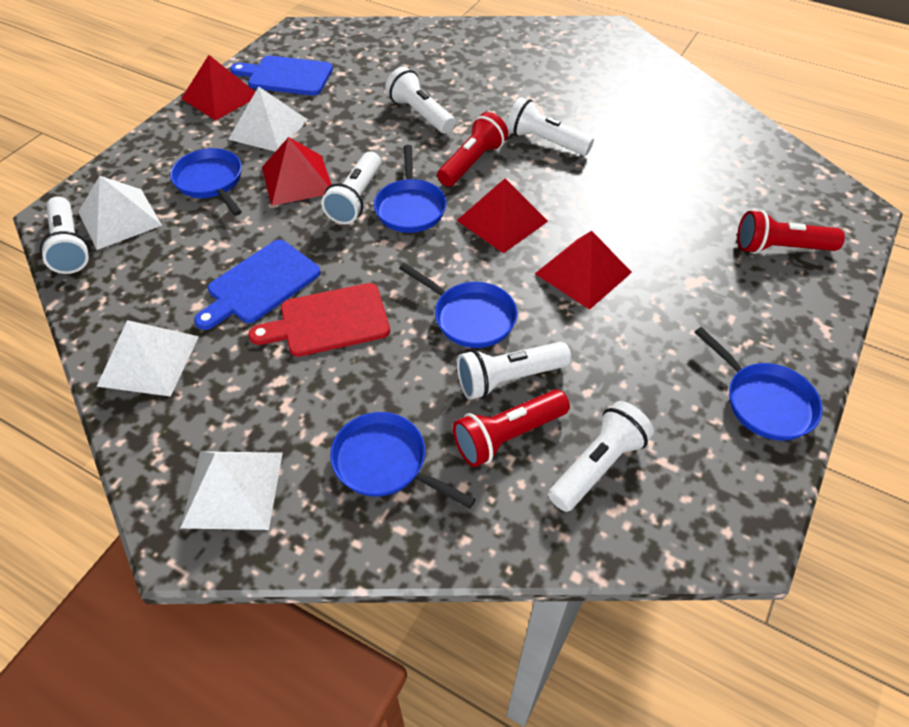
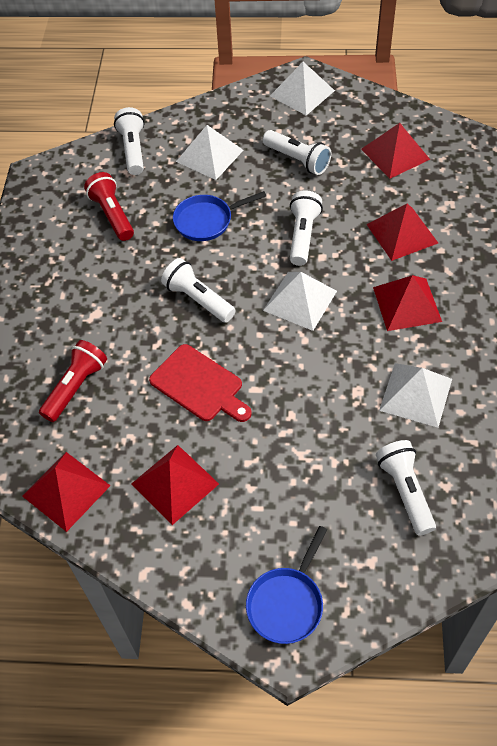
blue cutting board: [194,240,321,330] [230,56,333,96] = 2 -> none = 0
blue pan: [170,148,242,216] [330,412,476,509] [374,145,447,233] [399,263,517,348] [695,327,823,441] = 5 -> [173,191,266,241] [246,526,327,644] = 2
red flashlight: [437,112,508,187] [453,389,570,467] [737,210,845,254] = 3 -> [39,340,107,422] [84,172,134,241] = 2
red pyramid: [181,55,255,120] [262,137,331,206] [456,178,548,253] [535,231,632,310] = 4 -> [22,452,110,532] [131,445,219,525] [361,123,430,179] [366,204,438,261] [373,275,442,331] = 5
white flashlight: [40,196,90,274] [321,151,381,224] [385,67,455,134] [457,342,571,400] [507,97,594,156] [548,401,654,512] = 6 -> [114,107,145,175] [161,258,236,323] [263,130,331,175] [290,190,323,266] [376,440,436,536] = 5

